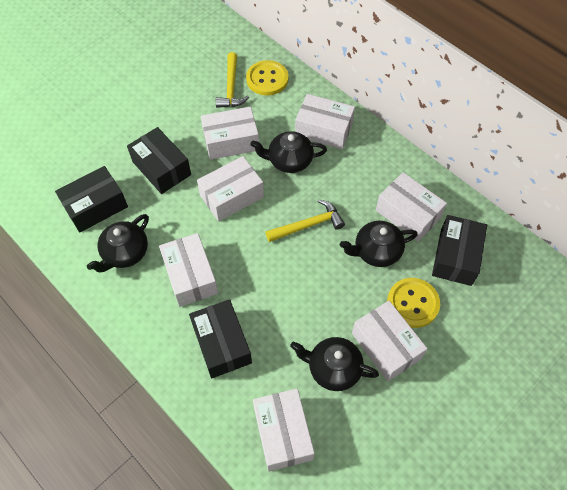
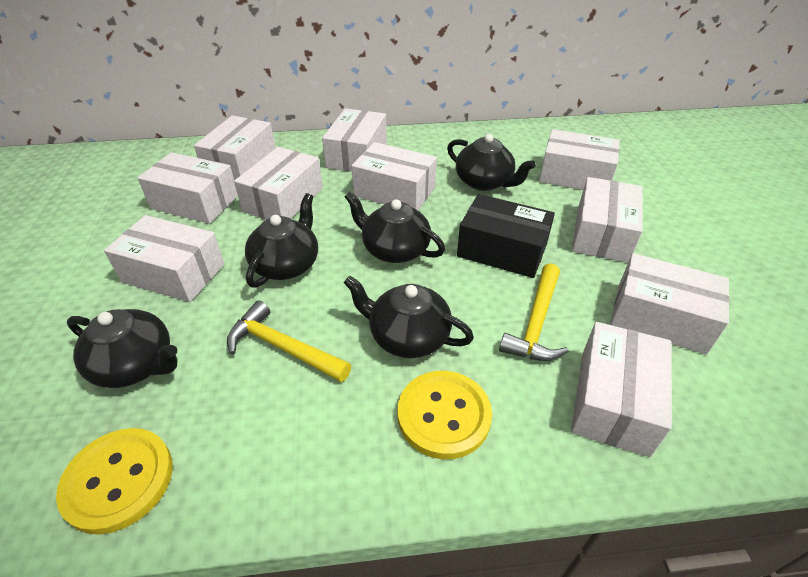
black box: [55,166,128,233] [127,127,191,194] [189,299,252,379] [432,215,487,286] = 4 -> [457,194,555,278] = 1
black teapot: [87,214,149,272] [250,131,327,173] [290,337,379,391] [340,221,418,267] = 4 -> [67,309,178,388] [245,193,318,288] [344,276,474,358] [345,192,445,263] [447,134,536,191] = 5
white box: [159,233,218,307] [197,156,264,222] [201,107,259,160] [253,389,315,472] [295,94,355,149] [352,301,428,382] [376,172,447,242] = 7 -> [104,215,225,302] [138,152,238,224] [194,115,276,180] [234,147,323,220] [322,108,387,172] [351,142,437,210] [539,129,620,190] [571,322,672,457] [572,177,643,263] [610,253,730,355] = 10

